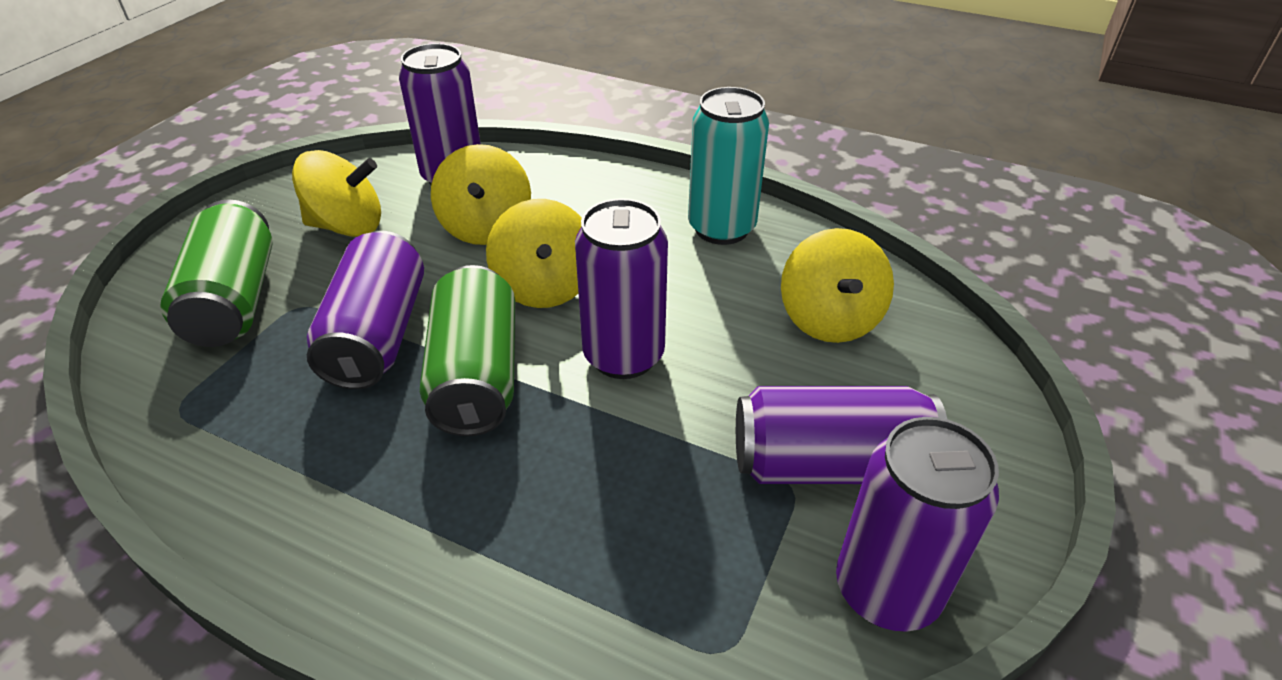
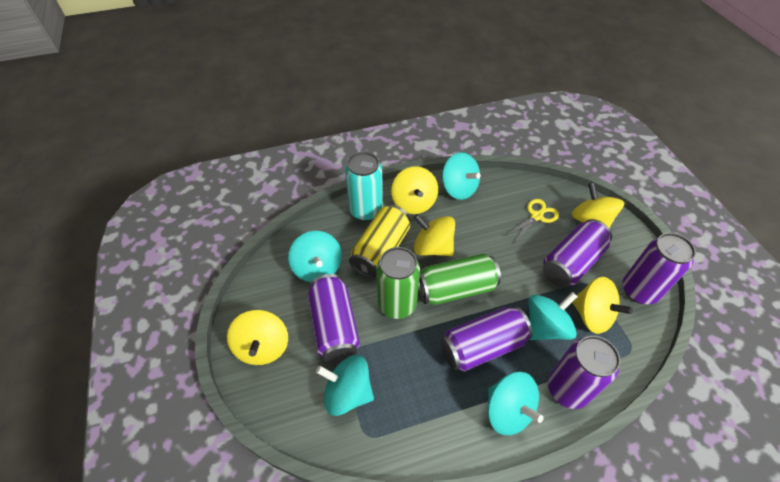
turquoise spinning top: none = 0 -> [288,231,342,282] [316,355,374,416] [442,152,481,200] [487,372,544,435] [529,292,578,340] = 5
yellow can: none = 0 -> [349,205,410,278] = 1
yellow scissors: none = 0 -> [505,199,559,243] = 1
yellow spinning top: [292,150,381,237] [431,144,531,245] [486,199,582,308] [781,228,894,343] = 4 -> [227,310,288,365] [391,166,438,214] [414,214,455,256] [572,182,624,228] [572,277,633,334] = 5

